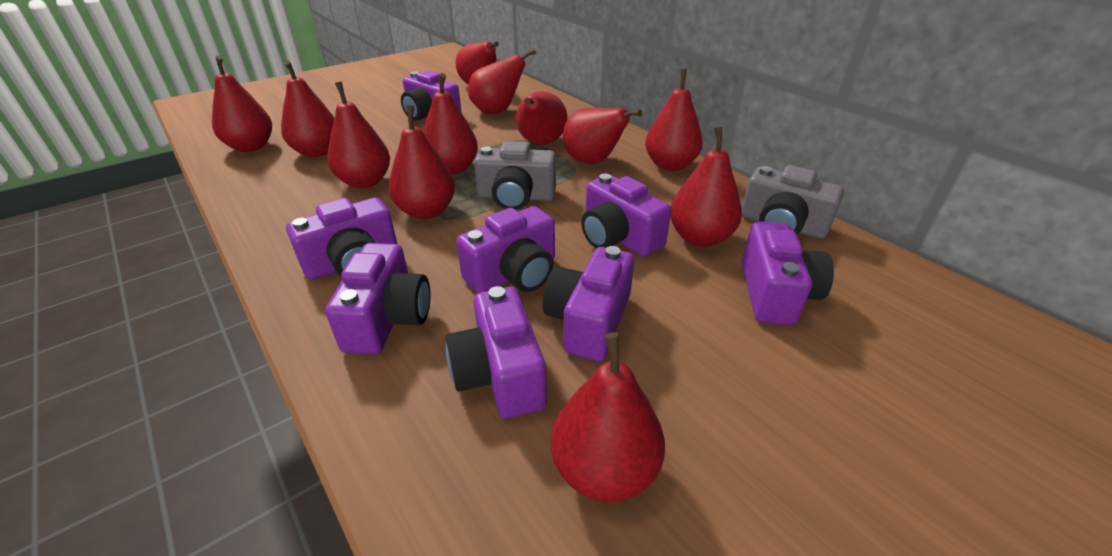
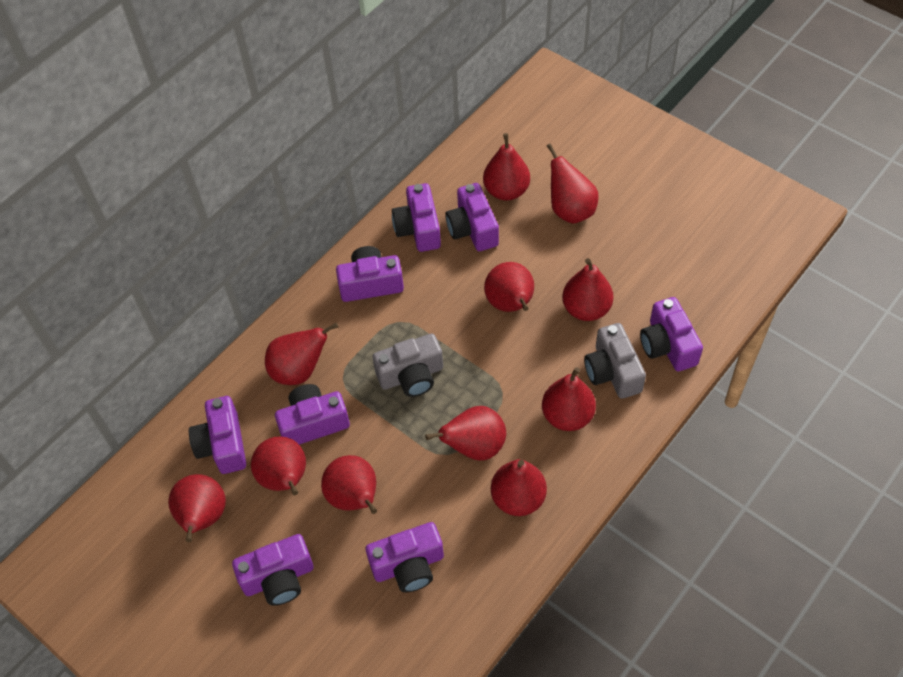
red pear: [212,56,272,152] [281,60,335,157] [328,82,390,188] [389,105,455,219] [423,73,478,175] [456,41,499,85] [468,49,536,114] [516,91,567,145] [551,332,665,502] [563,108,642,164] [645,69,703,171] [670,126,742,247] = 12 -> [168,474,226,542] [251,437,306,496] [265,323,338,385] [321,455,377,514] [425,406,506,460] [483,133,530,200] [484,262,534,312] [491,459,547,516] [542,367,596,431] [547,143,599,223] [562,258,613,321] = 11

